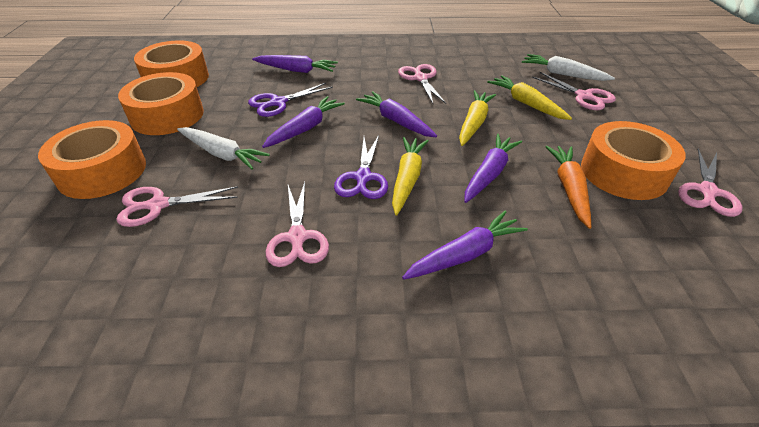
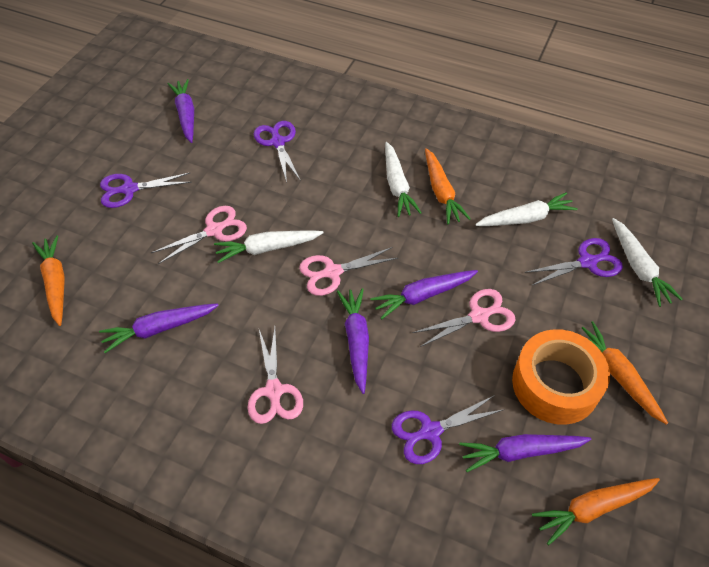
orange carrot: [545,146,592,229] = 1 -> [32,235,65,326] [425,148,471,224] [532,478,660,545] [582,321,668,425] = 4
orange tape: [38,120,146,199] [118,72,204,135] [134,40,209,87] [581,121,686,200] = 4 -> [512,329,610,425] = 1
pink scissors: [116,186,238,227] [265,182,329,267] [398,64,446,104] [532,72,616,110] [678,148,742,217] = 5 -> [151,206,247,264] [248,328,303,424] [299,247,398,296] [413,289,515,347] = 4
purple scissors: [248,83,333,117] [334,135,388,199] = 2 -> [100,173,192,208] [254,121,301,183] [392,395,504,464] [524,238,623,285] = 4
white carrot: [177,127,270,169] [522,54,615,81] = 2 -> [214,230,323,263] [385,142,422,217] [475,192,578,226] [612,218,682,307] = 4
yellow carrot: [392,137,429,215] [459,90,496,146] [487,75,572,120] = 3 -> none = 0

